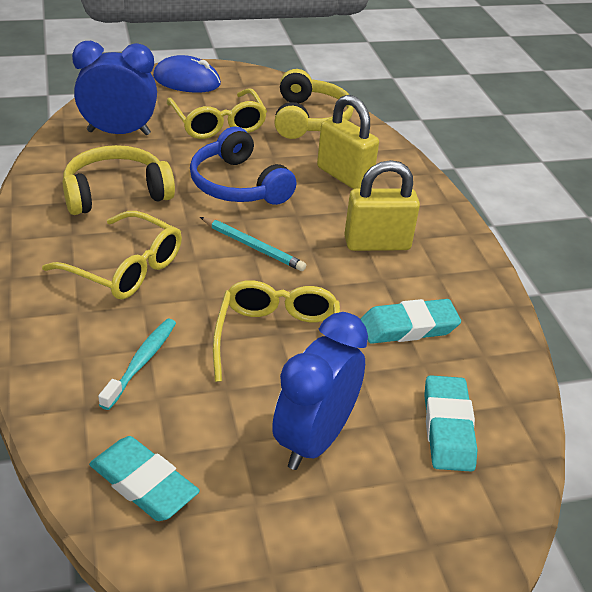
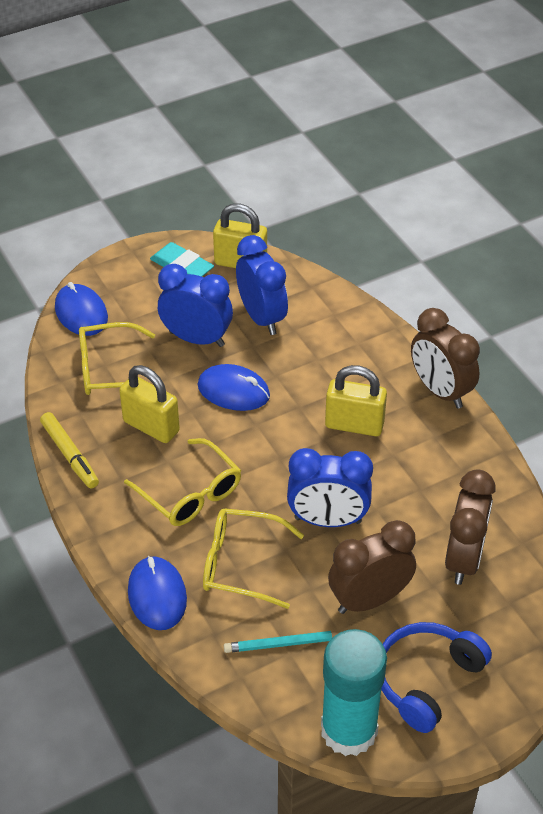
blue clock: [72,41,157,135] [272,312,368,470] = 2 -> [158,264,233,347] [236,235,288,335] [287,448,373,527] = 3
blue mouse: [153,55,221,93] = 1 -> [55,282,108,336] [128,556,187,630] [198,364,270,411] = 3
brown clock: none = 0 -> [328,520,416,614] [411,308,480,409] [445,469,495,585] = 3
turquoise eraser: [89,436,200,521] [360,299,461,344] [424,375,477,472] = 3 -> [150,242,214,277] = 1
turquoise glue stick: none = 0 -> [321,629,387,756] = 1
turquoise toothbrush: [98,319,176,410] = 1 -> none = 0
yellow headphones: [63,145,175,215] [274,69,354,139] = 2 -> none = 0
yellow marker: none = 0 -> [40,412,99,488] = 1
yellow padlock: [317,95,379,189] [344,160,420,251] = 2 -> [119,365,180,443] [213,204,267,268] [325,365,387,436] = 3

